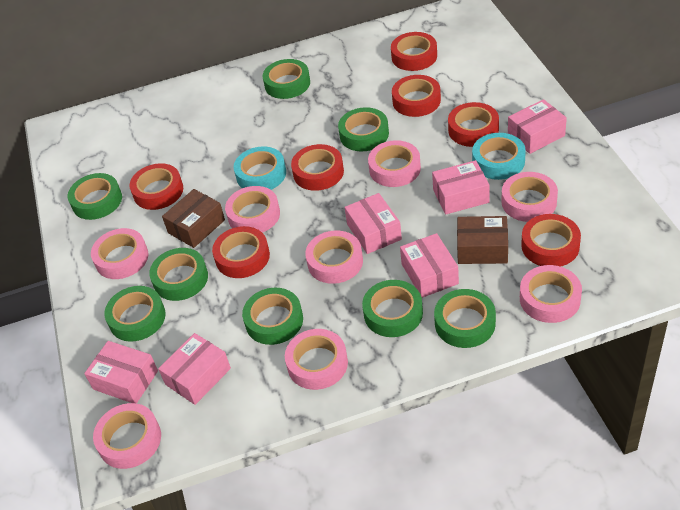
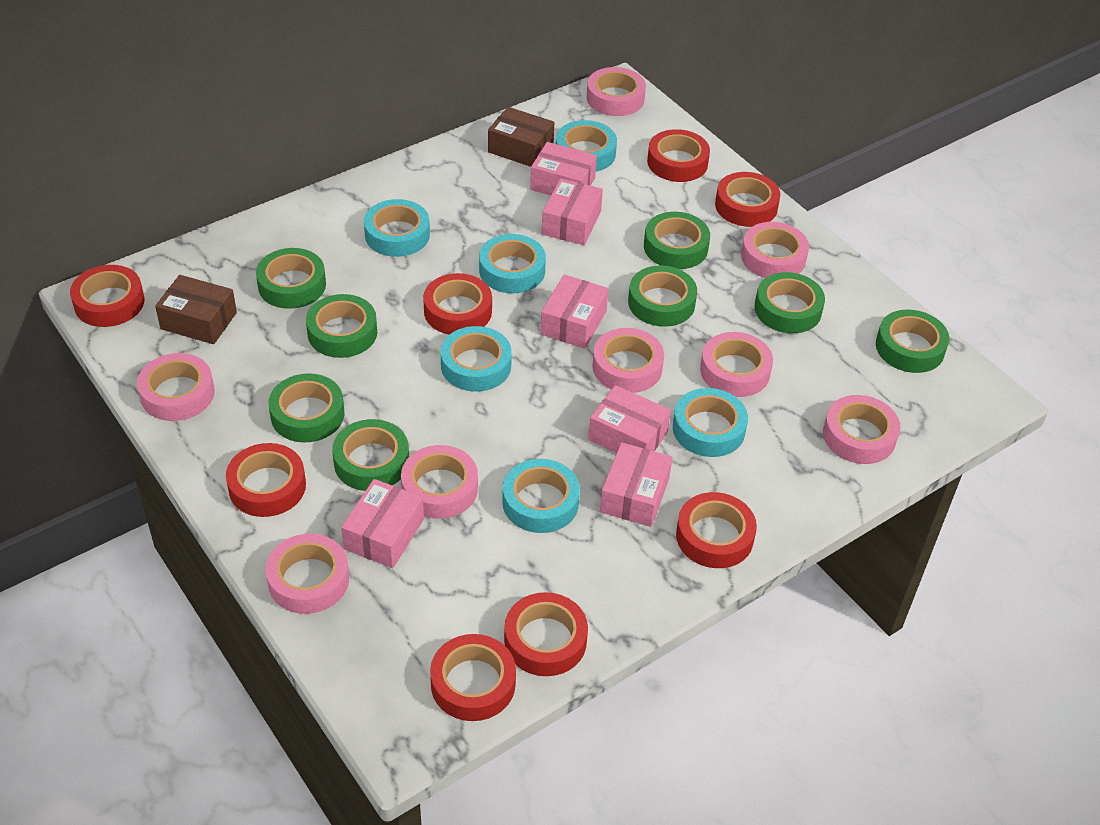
red tape: [129,163,183,210] [212,226,270,278] [291,144,344,191] [391,32,437,71] [392,75,441,117] [448,102,499,147] [521,214,581,267] = 7 -> [70,265,144,327] [226,443,306,517] [423,273,492,335] [430,634,516,721] [504,592,588,676] [647,129,710,182] [676,492,757,568] [715,172,781,227] = 8
turquoise tape: [234,146,286,190] [472,133,526,180] = 2 -> [364,199,430,257] [441,326,512,392] [479,234,546,293] [502,459,580,533] [556,120,617,172] [673,388,748,457] = 6

